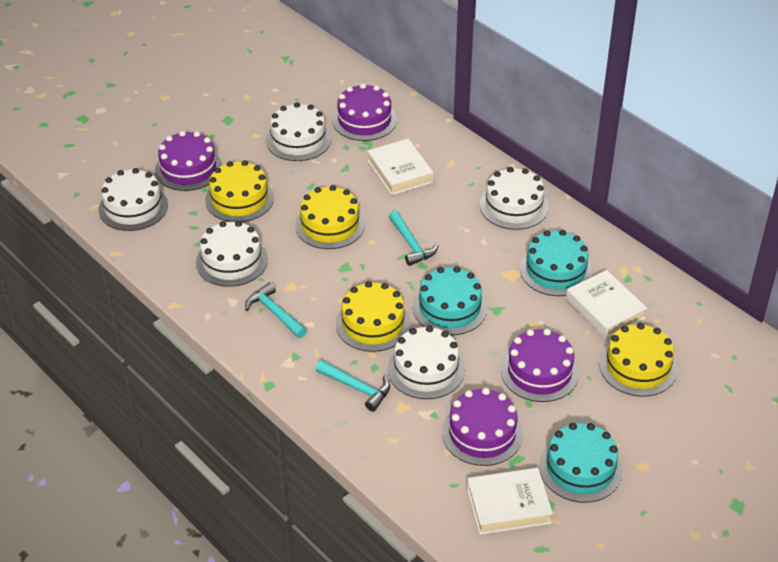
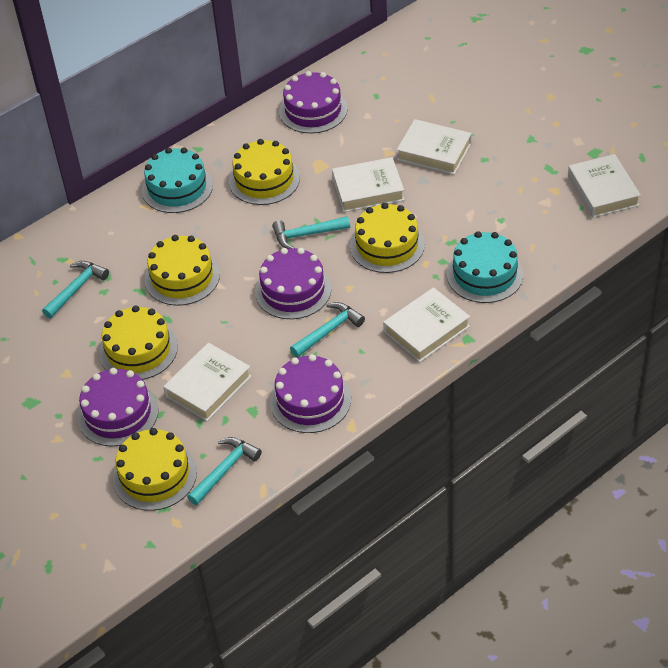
turquoise cake: [413,266,487,335] [520,230,592,296] [539,423,622,503] = 3 -> [142,147,213,213] [447,231,523,303] = 2
turquoise hammer: [245,282,307,338] [315,360,390,411] [389,210,438,266] = 3 -> [42,261,109,318] [187,437,262,505] [272,216,350,249] [290,302,365,357] = 4
white book: [367,139,434,195] [467,468,553,535] [566,270,648,338] = 3 -> [163,343,252,421] [332,157,404,212] [383,287,470,362] [397,119,472,175] [568,154,641,218] = 5
white cake: [99,168,168,231] [196,221,268,287] [266,102,331,161] [387,326,465,399] [480,167,549,230] = 5 -> none = 0
yellow cake: [205,160,274,222] [295,185,365,249] [336,281,411,352] [599,323,677,396] = 4 -> [99,305,178,380] [113,428,197,511] [145,235,220,306] [229,139,300,205] [350,203,425,273] = 5

